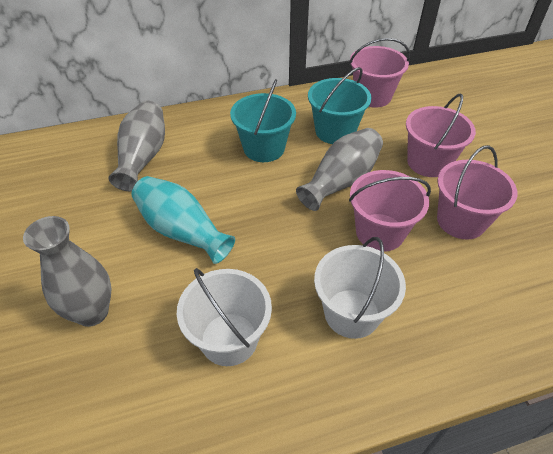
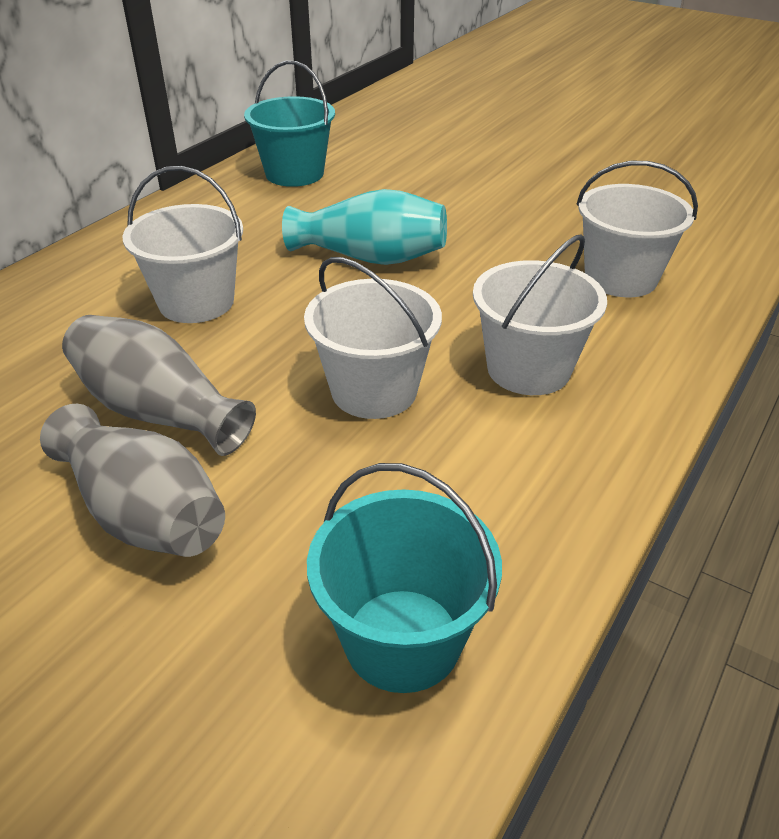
grey vase: [23,216,111,327] [109,101,165,191] [296,128,383,211] = 3 -> [40,404,225,557] [62,315,256,456] = 2
pink bucket: [349,38,410,108] [349,170,431,252] [406,93,476,177] [437,145,517,240] = 4 -> none = 0
white bucket: [177,268,272,366] [314,237,406,339] = 2 -> [123,166,243,323] [304,257,442,419] [473,235,607,395] [576,161,698,297] = 4

